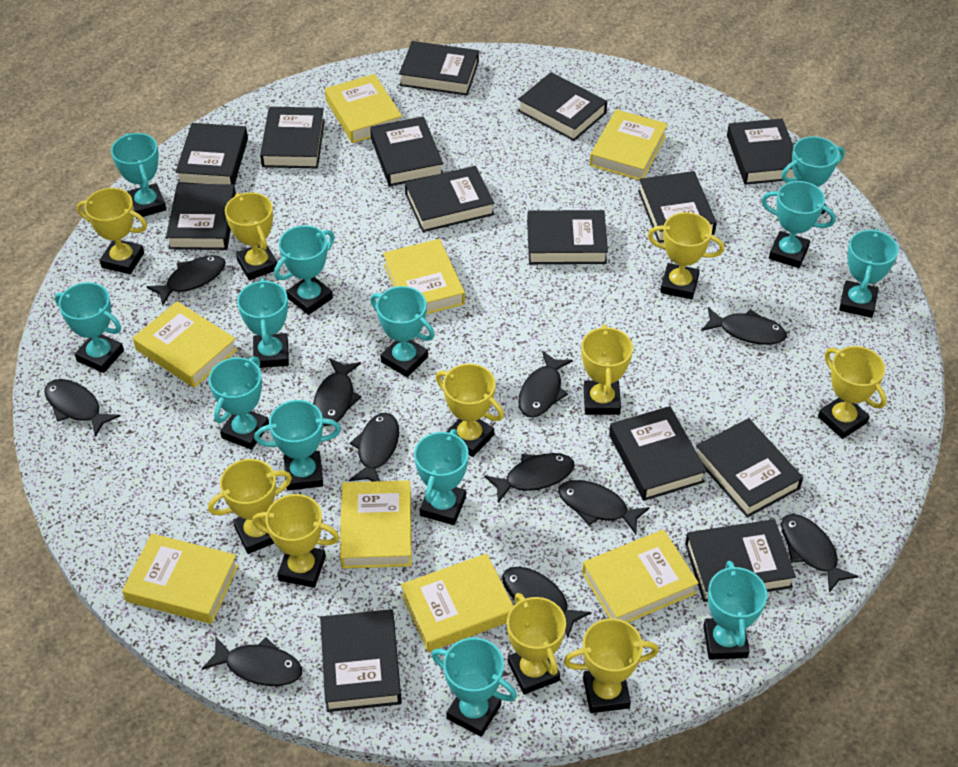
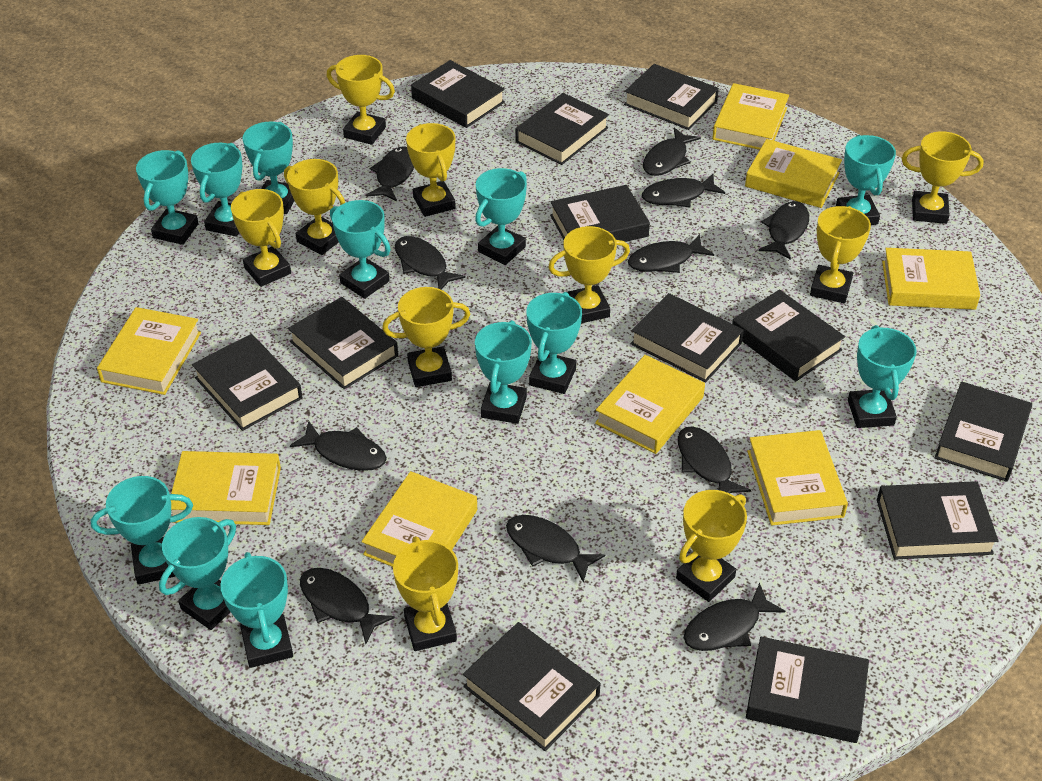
black book: [166,184,236,250] [176,123,248,185] [260,107,325,168] [320,609,402,712] [370,116,443,186] [399,41,479,95] [405,166,494,232] [518,72,607,141] [527,210,608,264] [609,406,707,501] [638,171,717,243] [685,519,796,602] [696,418,803,518] [727,119,795,185] = 14 -> [192,334,302,431] [288,297,398,389] [411,60,505,128] [463,622,601,751] [516,93,609,165] [550,185,650,242] [624,64,719,130] [630,293,744,383] [732,289,845,381] [746,637,869,743] [877,481,999,560] [935,381,1032,482] = 12
turquoise trophy: [55,282,124,373] [111,133,166,219] [209,356,269,450] [237,278,289,368] [254,400,341,491] [274,225,335,315] [370,286,435,377] [414,429,469,525] [432,637,517,737] [703,561,767,660] [762,181,836,268] [781,136,845,214] [839,229,898,318] = 13 -> [91,476,193,585] [136,150,199,245] [159,517,236,630] [191,143,242,236] [220,552,293,668] [243,122,294,214] [330,200,391,299] [475,168,527,265] [475,320,532,424] [526,292,582,394] [836,135,896,225] [848,325,917,428] = 12

